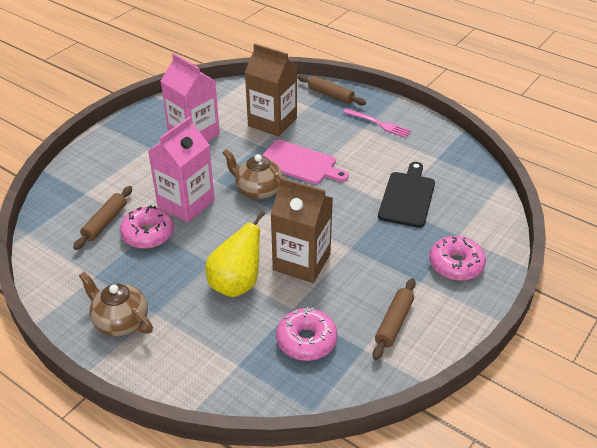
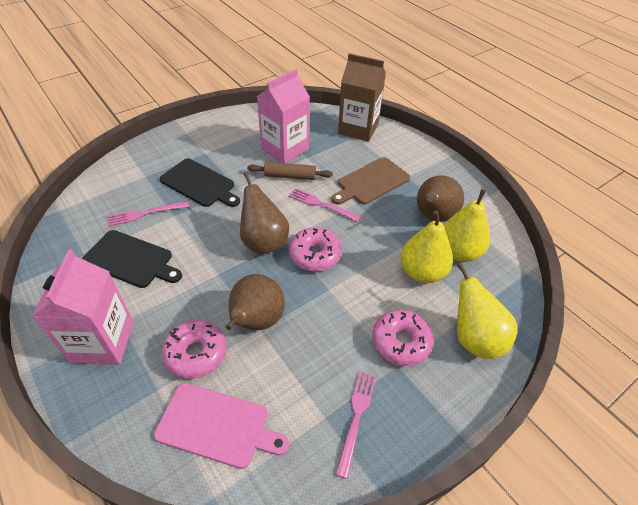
black cutting board: [378,162,435,228] = 1 -> [82,230,182,288] [160,158,240,207] = 2
brown carton: [245,44,297,137] [271,177,333,283] = 2 -> [338,53,386,142] = 1
brown cutting board: none = 0 -> [331,157,410,205] = 1
brown pear: none = 0 -> [226,274,285,330] [240,172,289,255] [417,175,464,222] = 3
brown rolling pin: [73,186,132,250] [298,75,366,105] [373,278,416,360] = 3 -> [248,162,333,180] = 1
brown teapot: [79,272,153,336] [223,149,286,200] = 2 -> none = 0
pink fork: [343,108,411,138] = 1 -> [108,201,190,226] [289,188,361,222] [336,371,376,479] = 3
yellow pear: [205,211,265,297] = 1 -> [400,211,453,283] [444,189,490,262] [457,263,517,359] = 3

